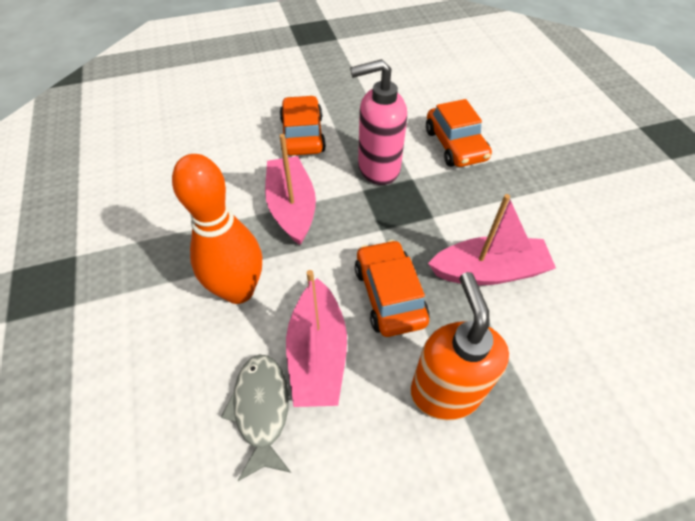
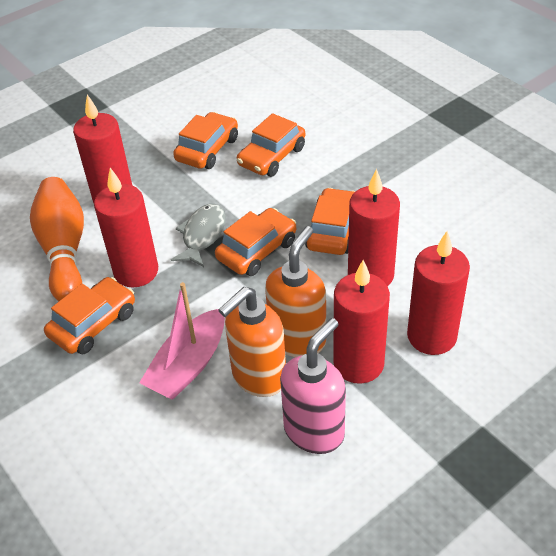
orange car: [280,95,326,156] [355,240,430,337] [426,99,492,167] = 3 -> [44,277,135,354] [173,112,238,169] [215,208,296,276] [237,113,305,177] [305,188,356,255] = 5
orange soap dispenser: [410,272,509,420] = 1 -> [218,287,286,397] [265,226,326,357] = 2
pink boat: [265,134,316,245] [286,270,347,407] [428,194,556,285] = 3 -> [139,282,225,400] = 1
red candle: none = 0 -> [73,95,132,203] [94,168,158,288] [333,260,390,384] [348,169,400,286] [407,231,470,355] = 5

